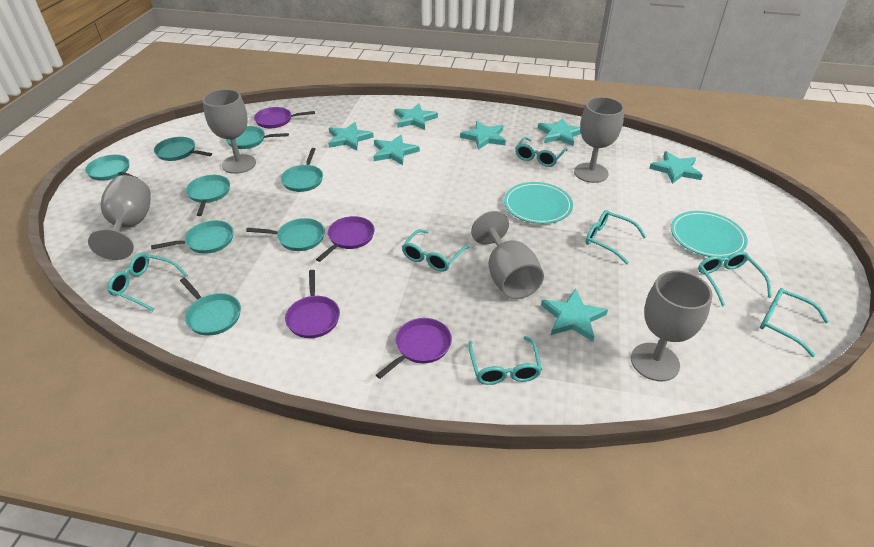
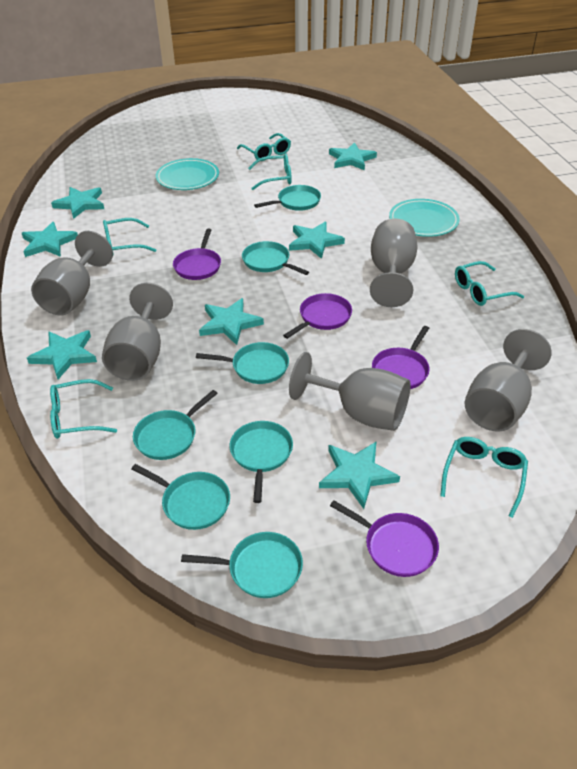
turquoise glasses: [108,253,188,311] [402,229,469,272] [468,336,542,385] [515,137,568,167] [586,210,646,264] [698,251,772,307] [760,288,829,357] = 7 -> [50,379,117,439] [103,218,156,255] [237,133,291,161] [248,153,292,190] [440,437,528,518] [455,261,524,306] = 6
turquoise pan: [85,155,137,181] [151,220,234,254] [154,137,212,161] [180,278,241,336] [186,175,230,216] [226,126,289,149] [246,218,325,251] [281,148,323,192] = 8 -> [131,464,230,530] [133,390,218,460] [181,532,303,598] [196,342,289,384] [230,421,293,503] [242,241,309,275] [254,185,321,211] = 7

